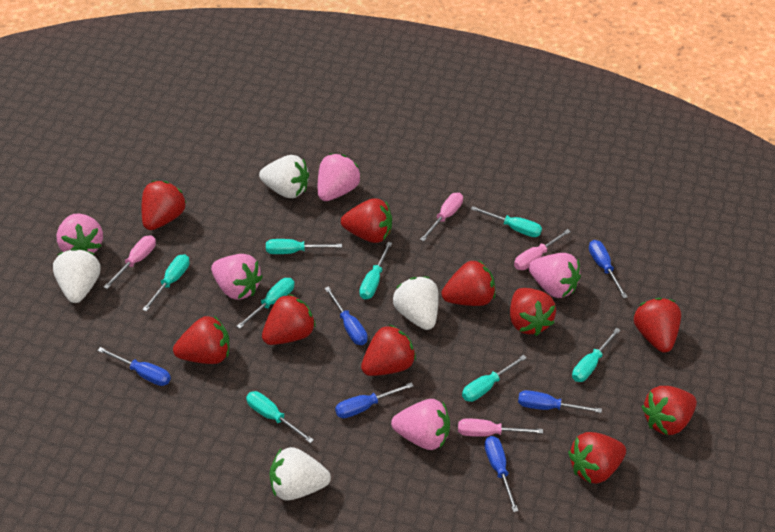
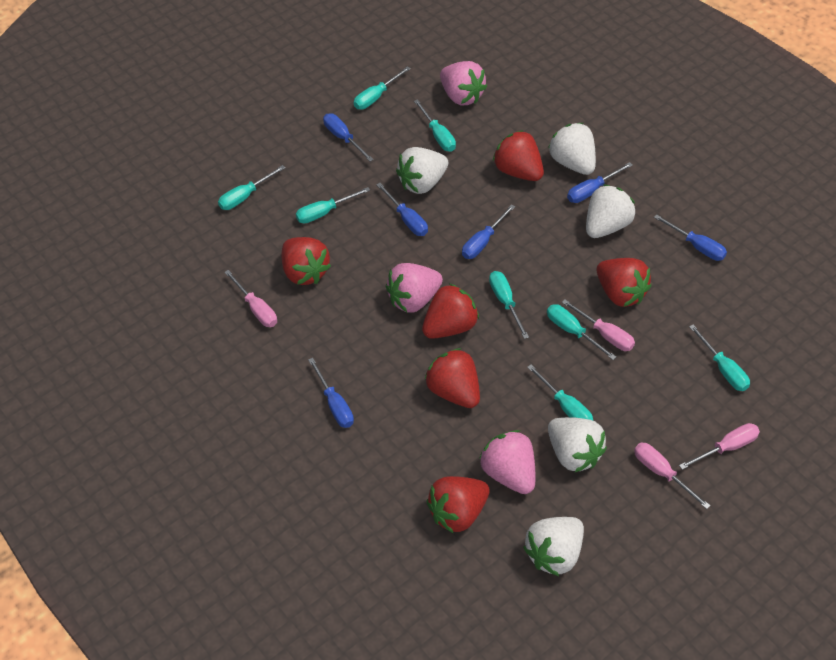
pink strawberry: [57,213,103,253] [211,254,263,300] [318,154,361,201] [391,399,450,450] [528,253,581,298] = 5 -> [386,263,443,313] [440,61,487,105] [479,430,535,494] = 3
red strawberry: [141,181,186,230] [173,316,229,364] [262,294,316,345] [341,198,392,243] [361,324,416,376] [442,260,495,306] [510,288,556,336] [568,432,626,484] [634,298,681,352] [641,386,697,435] = 10 -> [281,237,331,285] [422,284,479,339] [425,348,480,408] [427,476,490,534] [493,130,544,181] [597,258,651,307] = 6
white strawberry: [53,249,101,303] [259,155,309,198] [270,447,331,501] [393,277,438,330] = 4 -> [396,147,448,194] [523,517,584,576] [548,123,596,175] [548,417,607,472] [586,184,635,238] = 5

